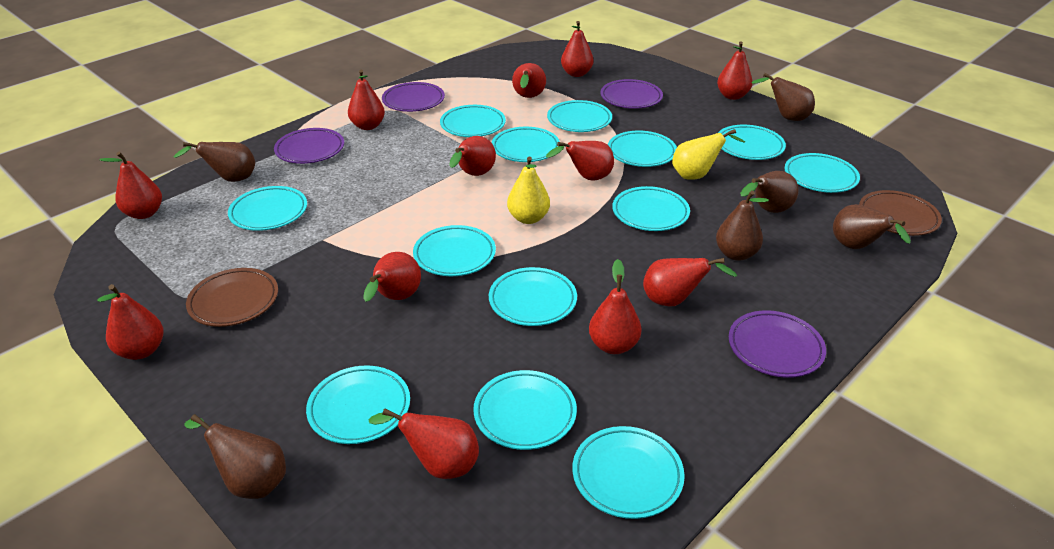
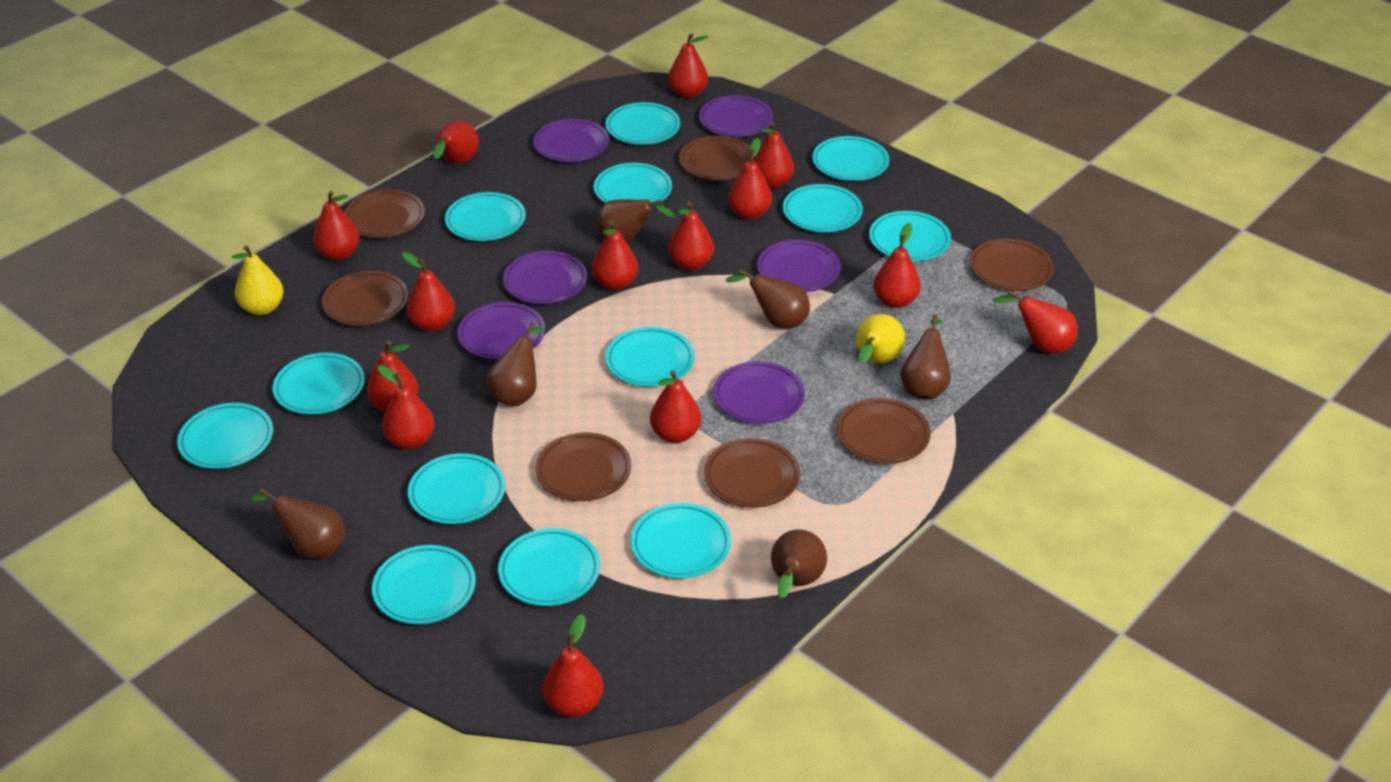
brown plate: [186,268,278,327] [859,190,942,236] = 2 -> [322,271,408,326] [344,189,425,238] [536,432,631,501] [679,136,755,180] [704,438,800,508] [837,398,931,464] [970,239,1054,291] = 7
purple plate: [274,128,344,164] [382,82,445,112] [601,79,663,109] [729,310,826,378] = 4 -> [457,302,545,360] [503,251,587,304] [533,119,609,162] [699,95,773,137] [713,361,805,424] [757,240,841,292] = 6
red pear: [97,284,164,360] [100,152,162,219] [348,70,385,130] [363,252,421,302] [369,408,479,479] [449,136,496,176] [512,63,546,98] [546,141,614,180] [561,21,594,77] [589,259,641,354] [643,258,737,307] [717,41,752,100] = 12 -> [313,191,360,260] [367,341,419,412] [377,365,435,449] [402,252,455,331] [433,121,479,163] [543,614,603,717] [592,221,638,290] [650,370,701,443] [668,33,708,98] [668,202,714,270] [728,138,772,220] [753,122,794,189] [873,223,921,308] [993,291,1078,353] = 14

